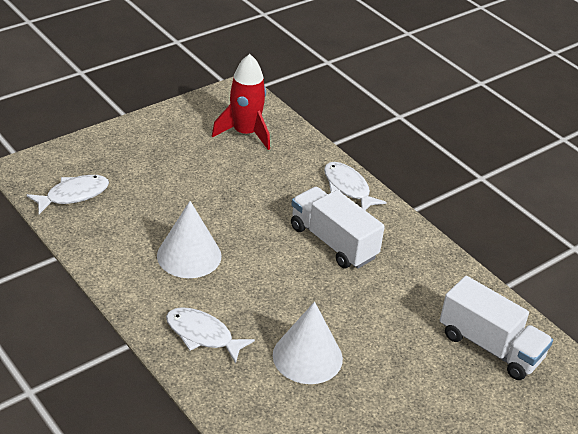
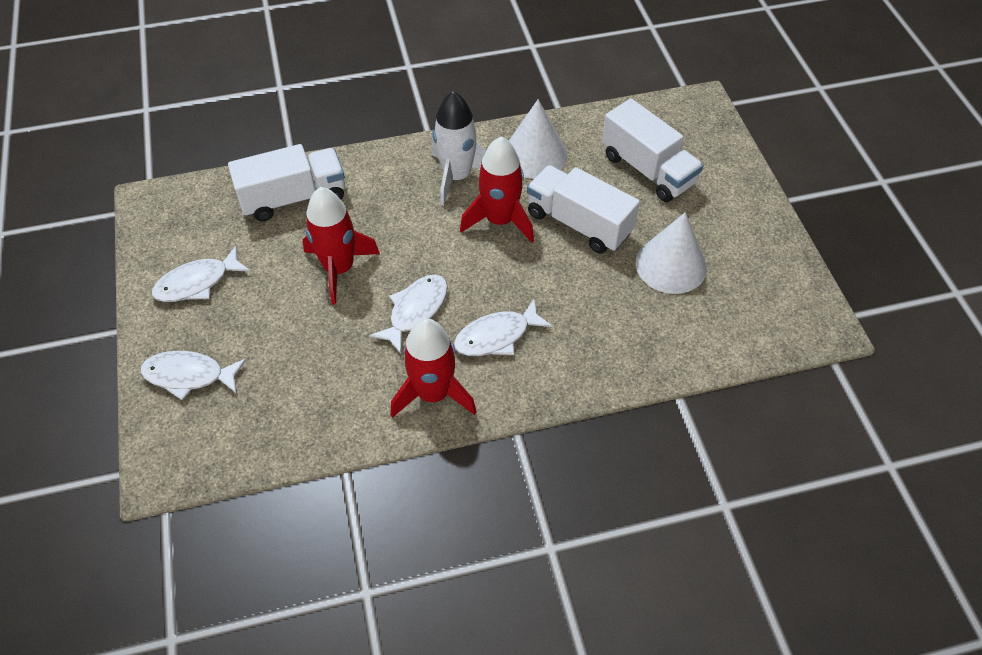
red rocket: [212,54,270,150] = 1 -> [302,187,380,304] [390,318,476,418] [460,137,534,243] = 3
white fish: [27,175,109,214] [166,307,255,364] [324,162,387,210] = 3 -> [140,351,246,400] [152,246,250,302] [369,275,448,354] [454,299,552,356] = 4
white rocket: none = 0 -> [431,91,486,206] = 1
white truck: [291,187,385,269] [440,276,553,380] = 2 -> [228,144,345,222] [527,165,640,254] [602,98,703,202] = 3

